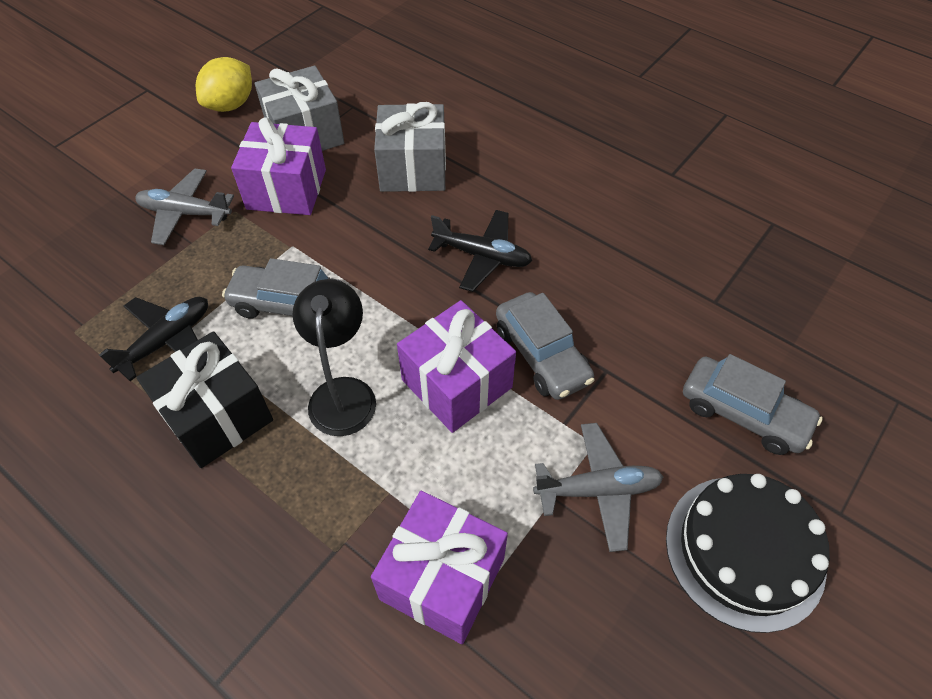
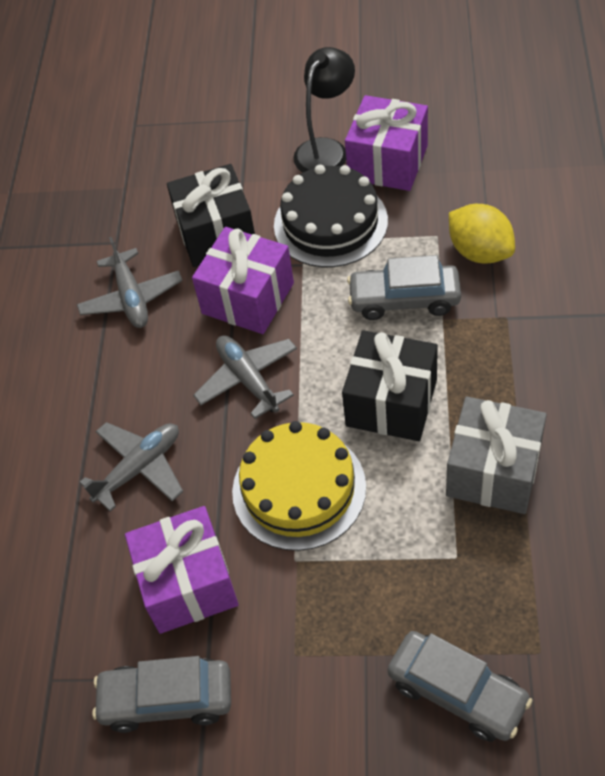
black gift: [136,331,273,468] = 1 -> [167,164,255,267] [342,330,438,441] = 2
black plane: [99,297,208,381] [428,210,532,292] = 2 -> none = 0
grey gift: [255,66,344,151] [374,102,446,192] = 2 -> [446,397,547,514] = 1
grey plane: [135,168,234,245] [533,423,663,552] = 2 -> [77,237,183,328] [80,422,183,512] [193,335,297,419] = 3
yellow cake: none = 0 -> [232,421,366,551] = 1

